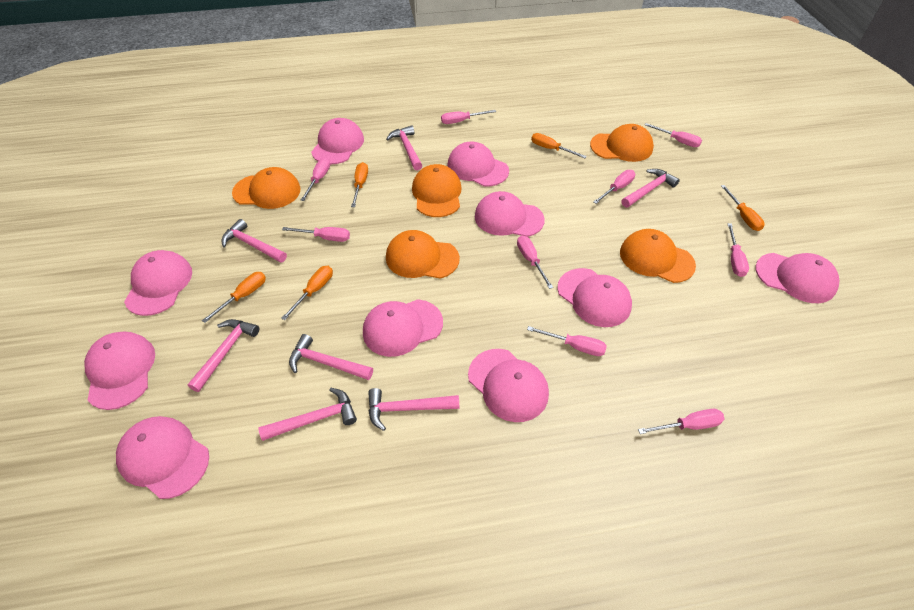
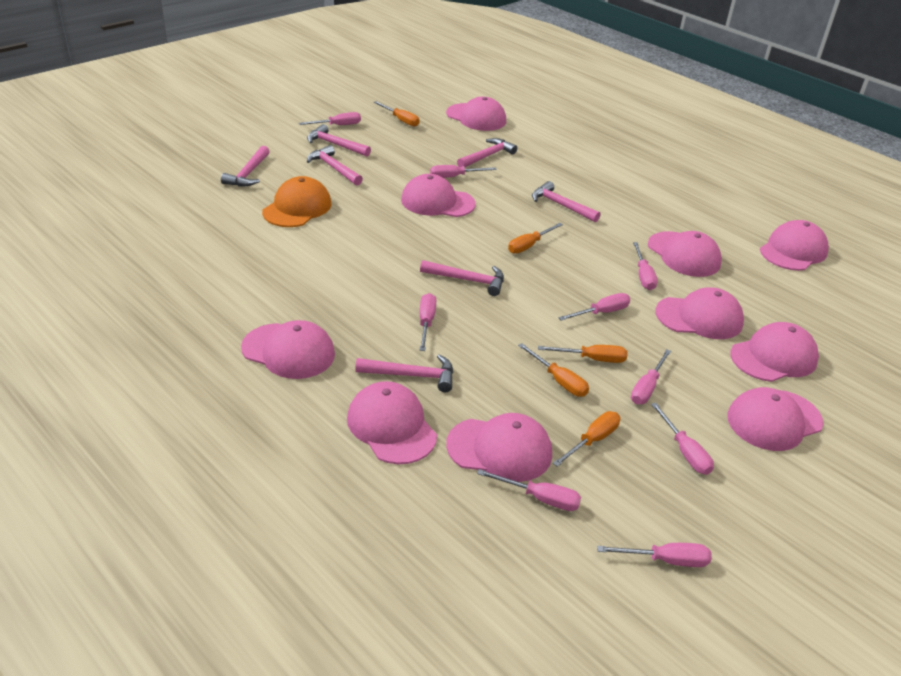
orange cap: [232,167,301,209] [386,230,460,279] [412,164,462,217] [590,124,654,162] [620,229,696,283] = 5 -> [262,176,332,227] = 1

